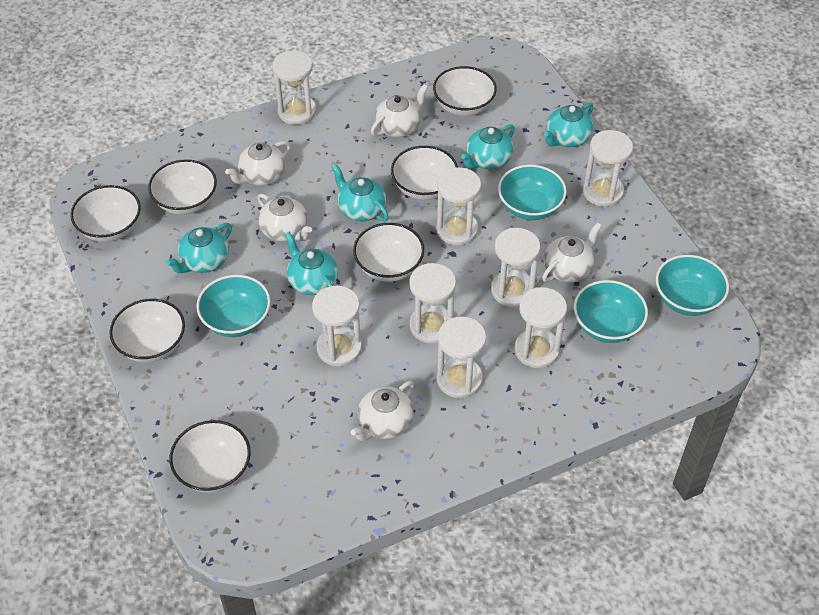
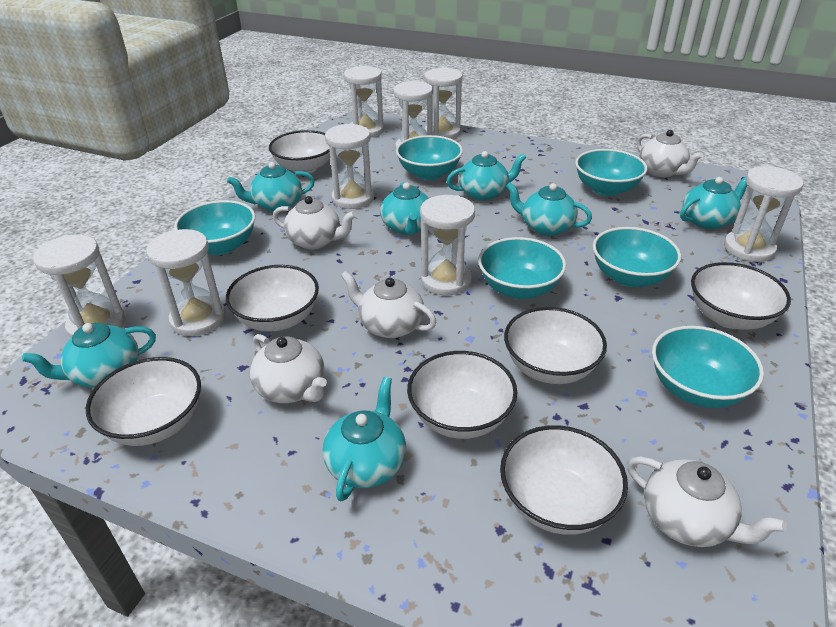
turquoise bowl: [196,275,271,337] [498,165,567,220] [574,280,648,343] [656,255,729,316] = 4 -> [174,200,255,255] [396,135,463,180] [478,237,566,299] [575,149,647,196] [593,227,681,287] [652,326,764,408] = 6
turquoise teapot: [166,223,232,273] [285,232,338,295] [331,164,389,222] [461,124,515,169] [544,103,593,147] = 5 -> [22,323,156,387] [227,162,315,212] [322,377,406,501] [380,182,429,235] [447,151,527,200] [506,182,592,236] [680,176,747,229] = 7

